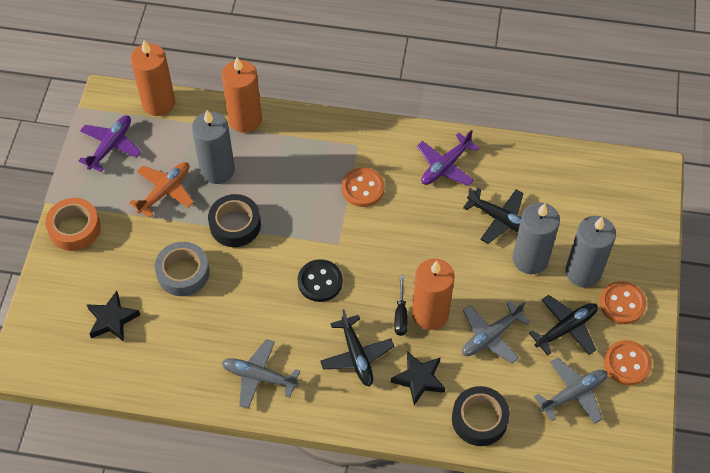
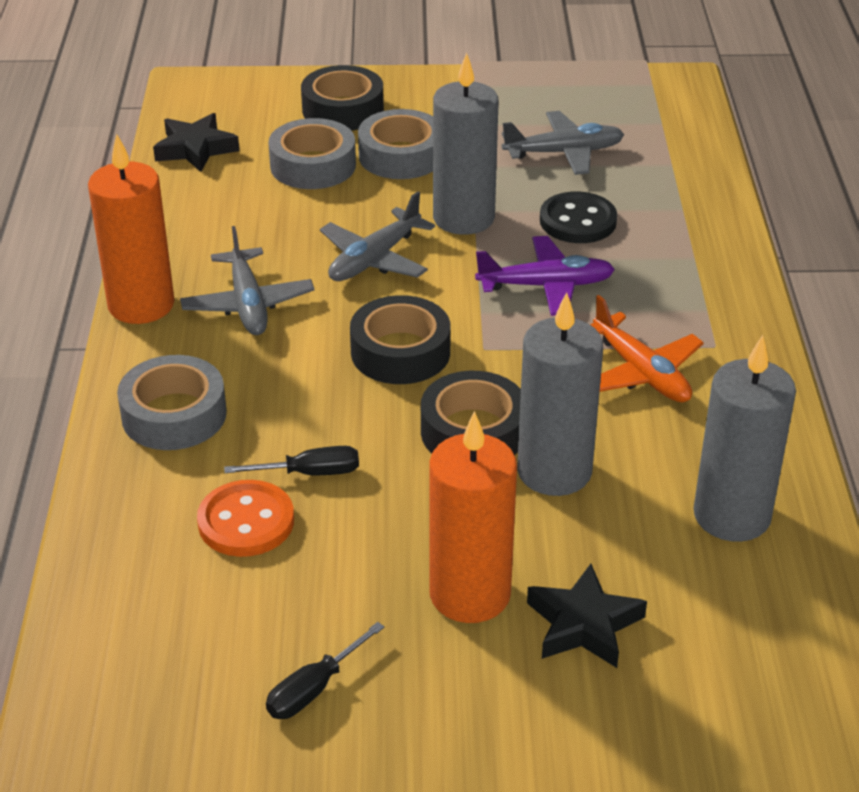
black plane: [320,309,394,386] [463,188,523,244] [529,295,598,355] = 3 -> none = 0
black screwdriver: [394,276,408,336] = 1 -> [224,446,359,475] [266,622,384,719] = 2
black tape: [208,194,261,247] [452,386,510,446] = 2 -> [301,65,384,131] [350,295,451,384] [421,371,521,455] = 3
grey tape: [155,242,210,296] = 1 -> [117,355,227,450] [268,118,356,189] [358,109,433,179] = 3
orange button: [342,168,385,207] [600,281,646,324] [604,340,652,385] = 3 -> [197,480,294,557] = 1
orange candle: [130,40,175,116] [222,57,262,133] [412,258,455,330] = 3 -> [88,134,175,324] [429,411,517,623] = 2
orange tape: [45,198,101,251] = 1 -> none = 0
purple plane: [78,115,141,172] [417,130,479,186] = 2 -> [475,236,615,316] = 1

